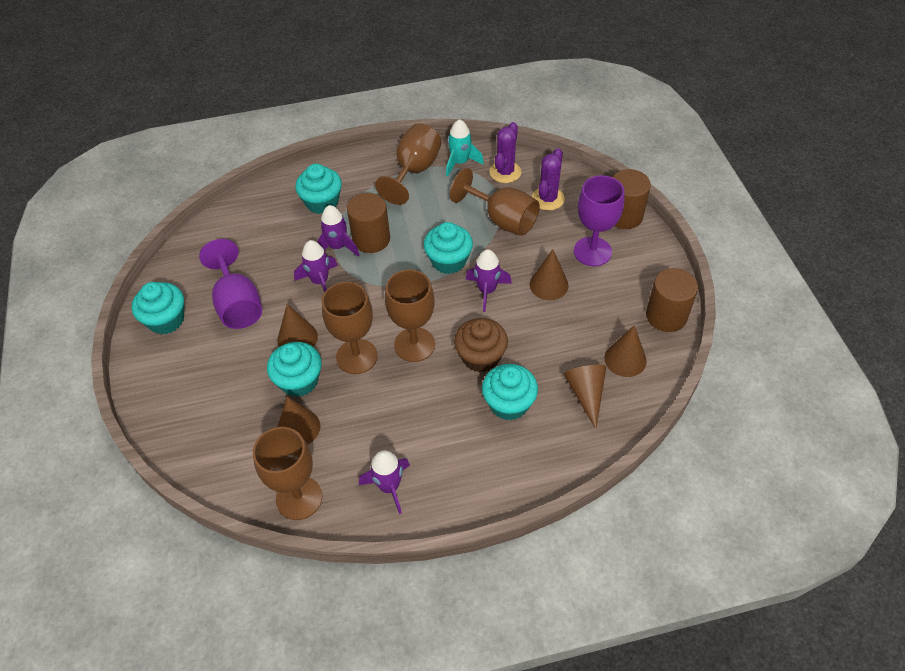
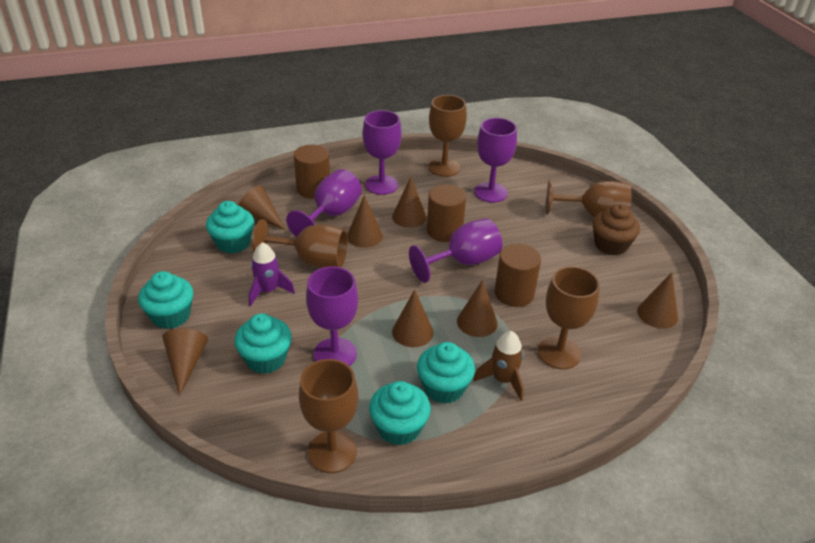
brown cone: [277,304,318,347] [277,397,320,444] [530,249,569,300] [564,365,606,429] [604,325,647,377] = 5 -> [163,329,208,396] [239,185,286,230] [347,195,383,248] [392,177,427,228] [392,289,434,347] [457,280,498,337] [637,273,678,329] = 7
brown rocket: none = 0 -> [473,331,524,401] = 1
purple cactus: [489,122,522,183] [532,148,565,210] = 2 -> none = 0
purple goblet: [199,239,262,329] [574,175,624,266] = 2 -> [286,169,362,237] [306,266,358,366] [363,110,402,195] [409,218,502,283] [474,118,517,203] = 5
purple rocket: [294,240,338,293] [317,205,360,257] [359,450,410,514] [466,249,512,312] = 4 -> [249,242,295,306] = 1
turquoise rocket: [446,119,484,177] = 1 -> none = 0

